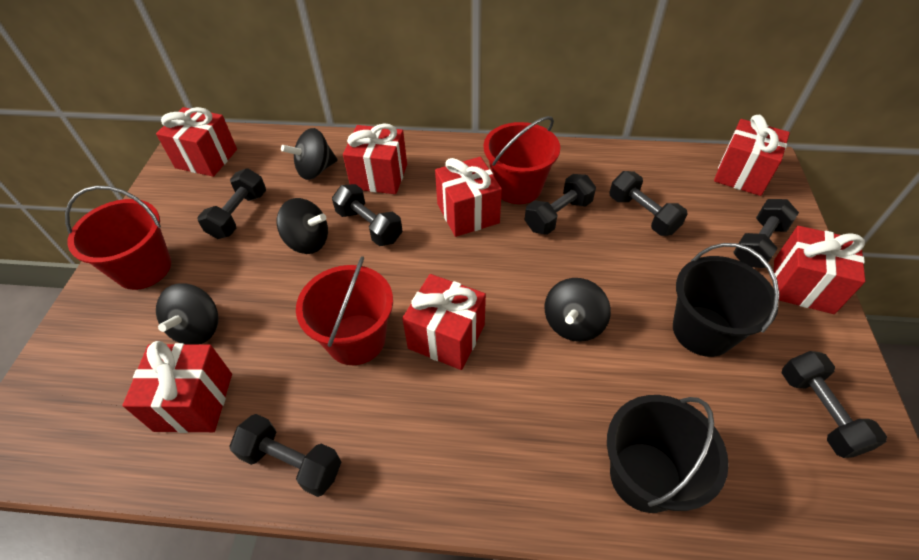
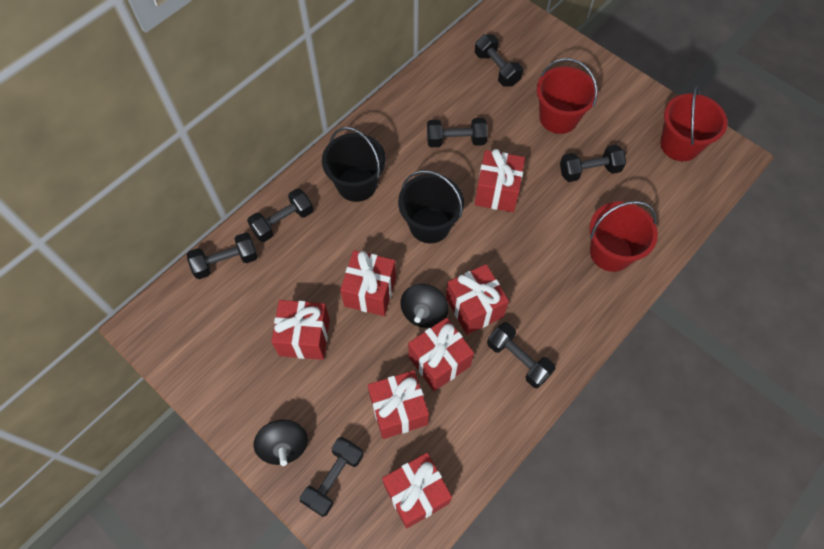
black spinning top: [156,283,219,344] [277,198,328,254] [281,128,338,180] [545,278,611,342] = 4 -> [253,420,308,466] [400,284,448,328] = 2

